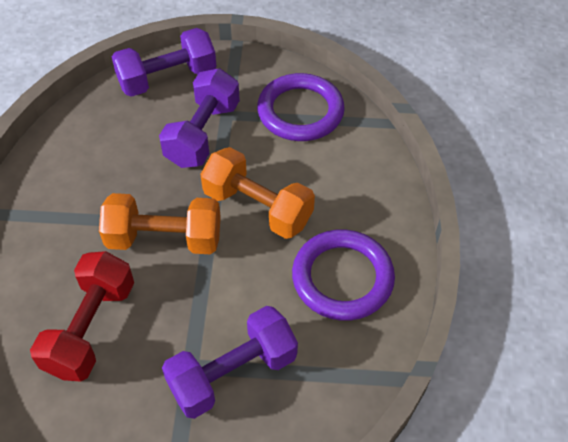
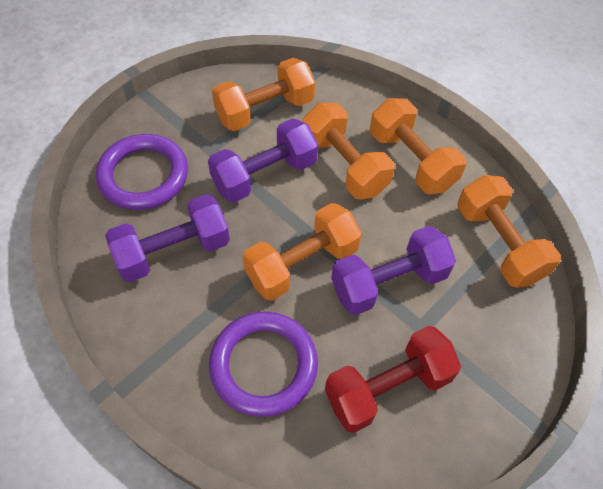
orange dumbbell: [99,193,221,254] [200,147,315,239] = 2 -> [212,58,315,131] [242,203,362,301] [303,103,394,199] [370,98,466,194] [457,175,561,288] = 5

